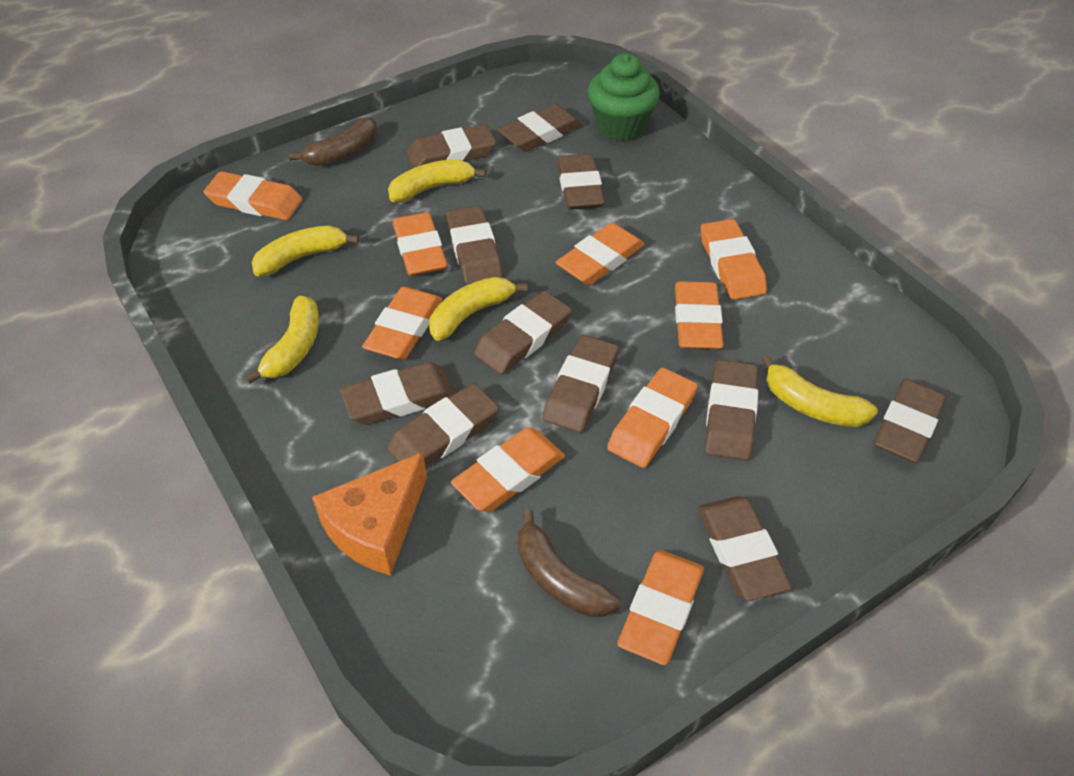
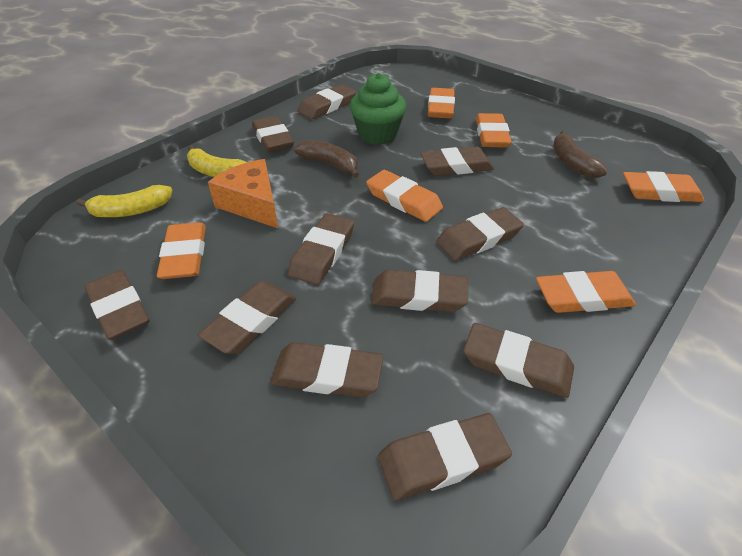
orange eraser: [204,171,302,220] [362,287,442,359] [393,212,447,276] [451,428,565,512] [556,223,645,285] [607,368,698,468] [617,550,704,665] [675,281,723,349] [701,219,767,300] = 9 -> [157,222,206,279] [366,170,443,222] [428,88,455,119] [476,113,512,148] [536,271,636,313] [623,171,704,202] = 6
yellow banana: [245,296,319,384] [252,225,359,276] [388,159,486,202] [429,277,528,341] [761,355,878,427] = 5 -> [77,185,172,217] [187,145,247,177] = 2

